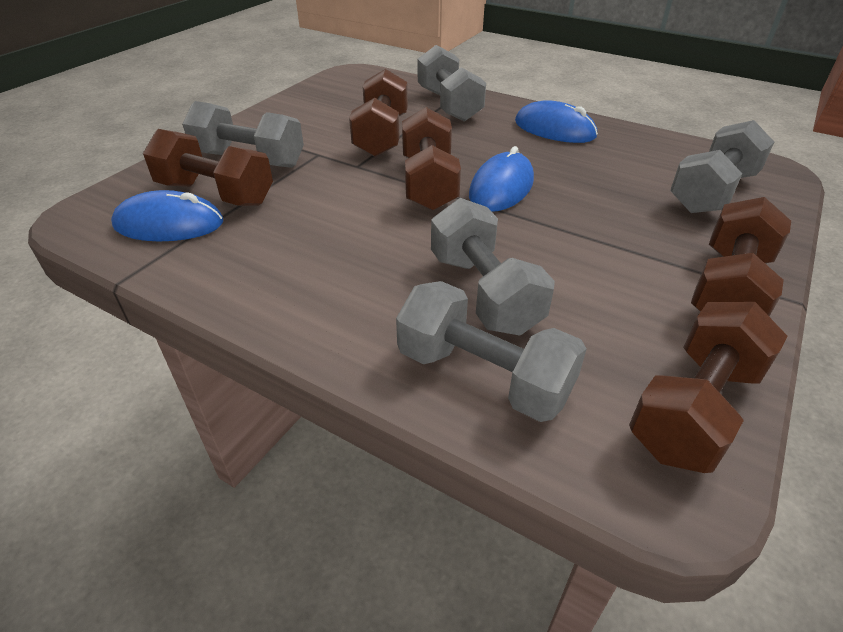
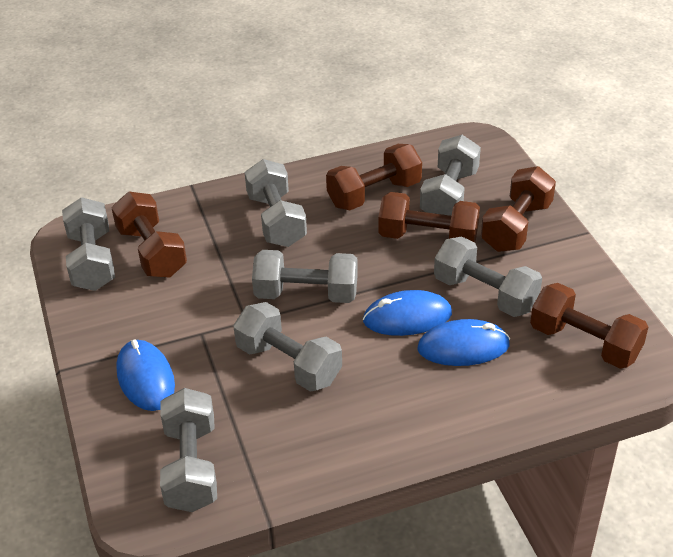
grey dumbbell: [182,101,304,168] [396,281,587,422] [418,45,486,122] [431,198,555,336] [670,120,774,213] = 5 -> [62,197,115,291] [160,388,217,512] [233,302,342,391] [245,159,307,247] [252,250,358,303] [420,135,481,216] [434,236,542,317] = 7

